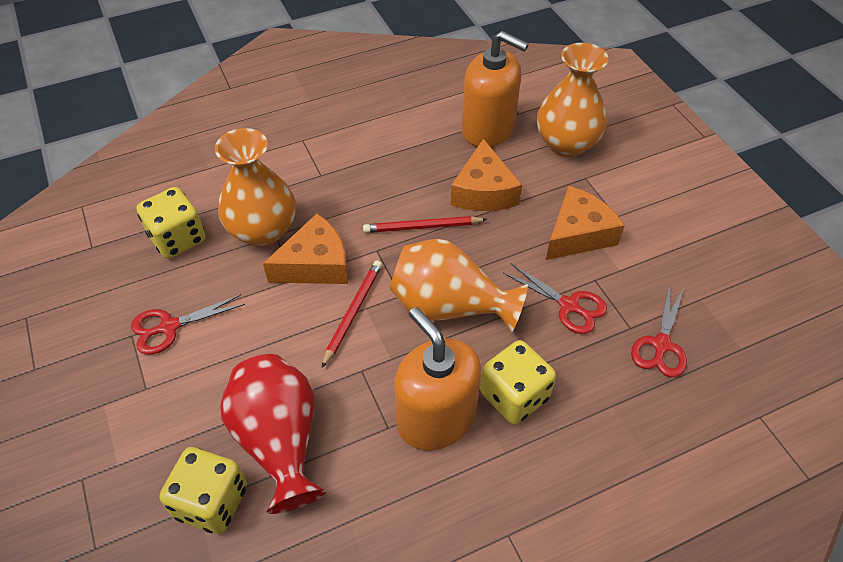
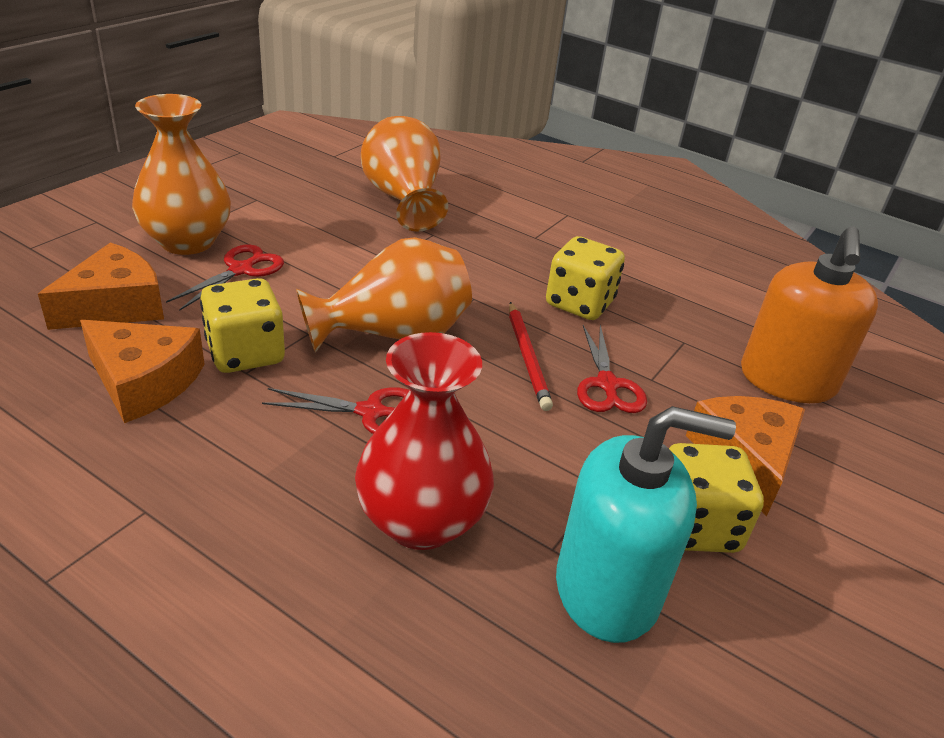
orange soap dispenser: [394,307,481,451] [462,31,529,147] = 2 -> [741,227,878,403] = 1
red pencil: [322,260,382,368] [363,216,487,233] = 2 -> [509,302,553,411] = 1
turquoise soap dispenser: none = 0 -> [556,406,736,643] = 1

